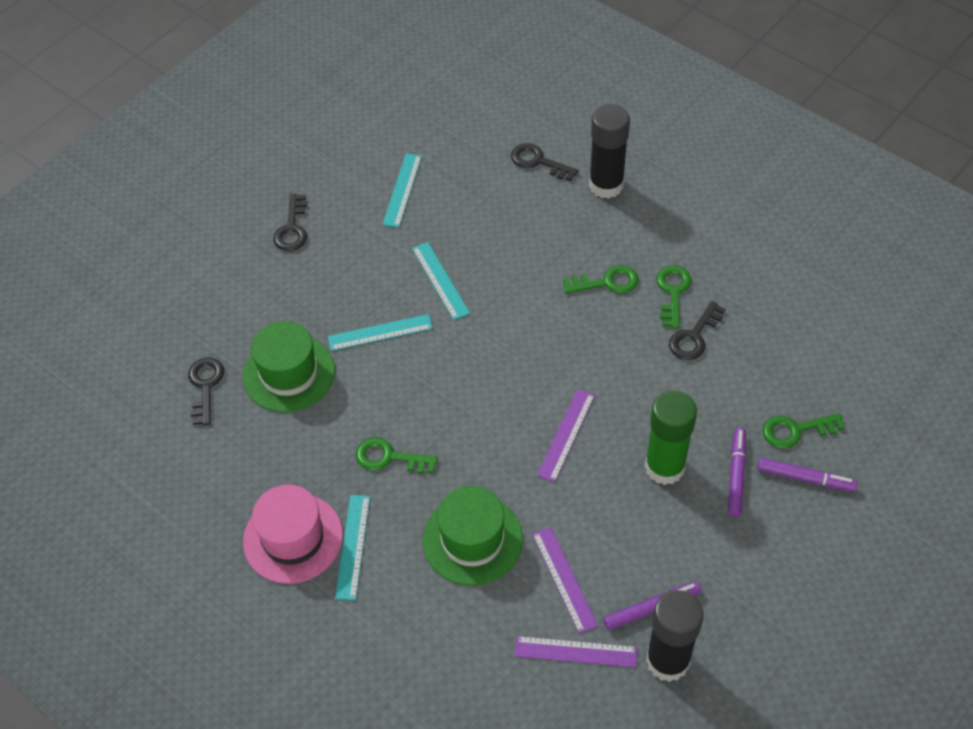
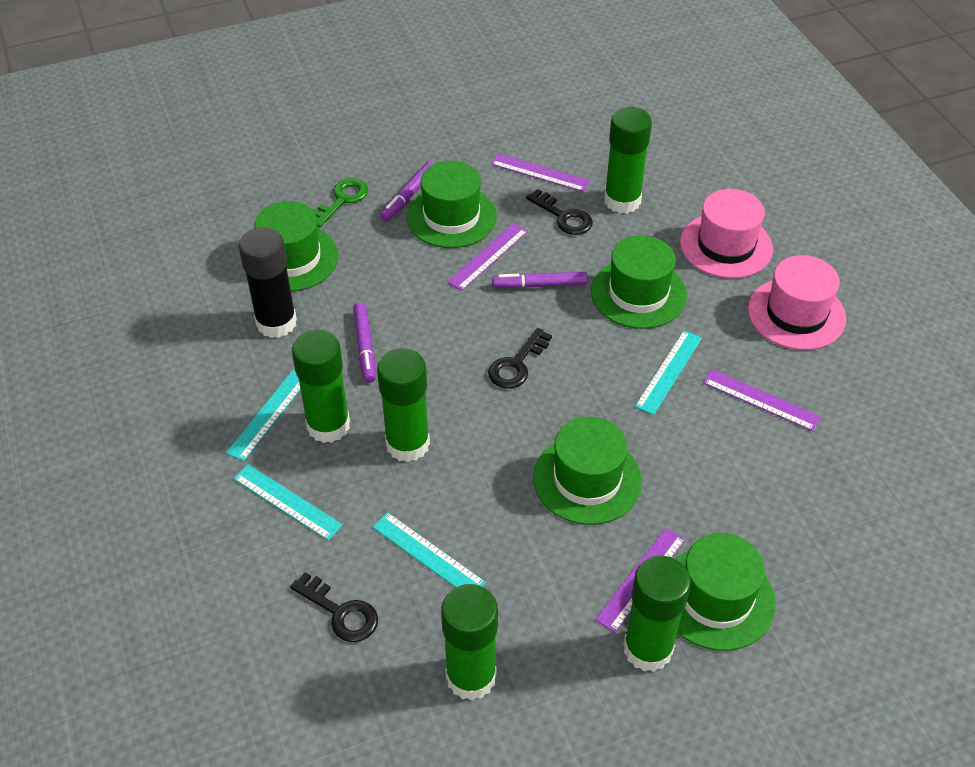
black glue stick: [589,104,630,199] [646,590,704,682] = 2 -> [239,227,297,338] = 1
black key: [188,358,224,425] [273,194,307,251] [511,143,579,181] [669,301,726,360] = 4 -> [290,572,378,642] [488,328,552,389] [526,189,593,235] = 3
green glue stick: [645,390,697,485] = 1 -> [292,330,350,443] [377,348,430,462] [441,584,498,701] [604,107,652,213] [623,556,691,672] = 5
green hat: [243,321,335,412] [422,486,523,586] = 2 -> [255,201,339,292] [406,161,497,248] [533,417,642,525] [591,235,687,329] [675,533,776,651] = 5
green key: [356,437,438,474] [563,265,639,294] [656,265,692,328] [763,413,845,449] = 4 -> [313,178,368,227] = 1
pink hat: [243,484,343,584] = 1 -> [680,189,773,278] [748,255,846,350] = 2
purple ruler: [515,636,637,668] [532,527,598,634] [537,389,595,482] = 3 -> [447,223,528,291] [491,153,590,192] [595,528,685,633] [703,369,821,431] = 4

